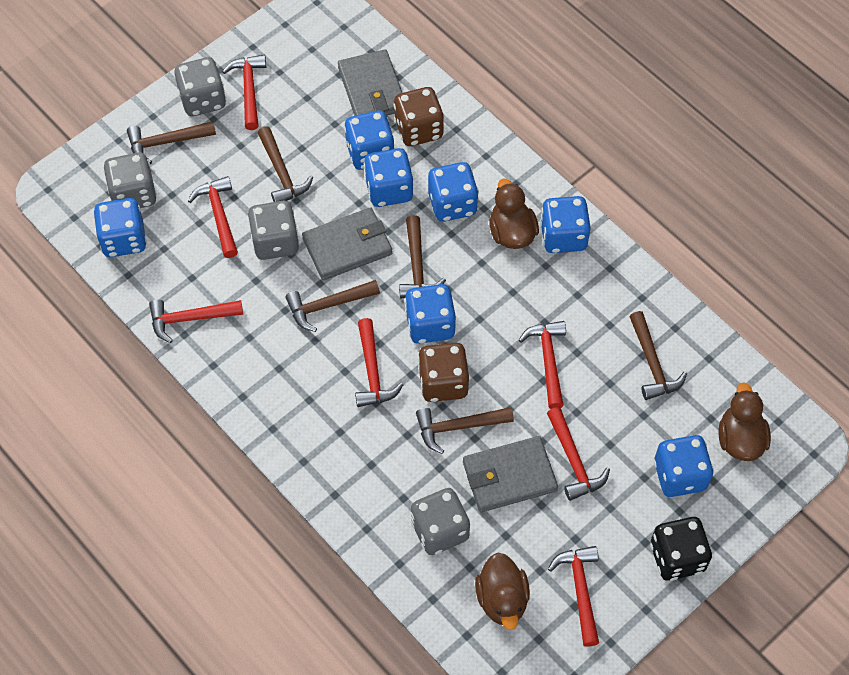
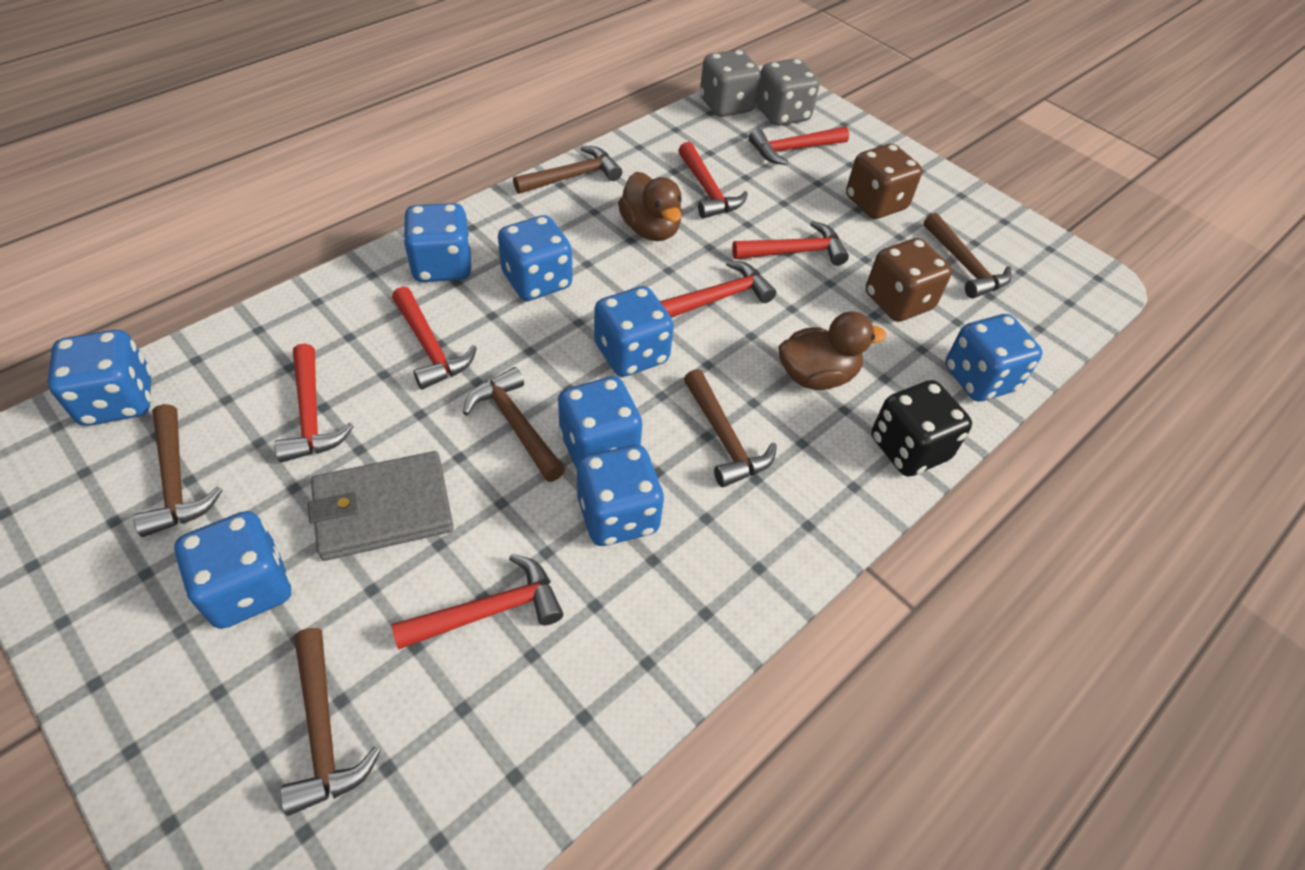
blue dice: [93,198,147,257] [344,111,394,170] [364,148,413,207] [405,284,456,344] [428,162,479,222] [540,196,591,253] [654,435,714,497] = 7 -> [47,330,152,426] [174,511,292,629] [403,203,471,282] [498,215,573,301] [558,376,643,469] [577,445,664,546] [594,286,674,377] [945,314,1042,402] = 8
brown duck: [475,553,530,630] [489,179,539,249] [719,382,771,461] = 3 -> [618,172,682,241] [778,312,887,390] = 2
grey dice: [103,152,157,208] [174,57,226,116] [248,201,299,260] [411,488,470,555] = 4 -> [700,50,761,117] [756,59,820,126] = 2
grey wallet: [302,207,392,280] [338,49,402,116] [463,436,558,512] = 3 -> [308,451,453,561] = 1

